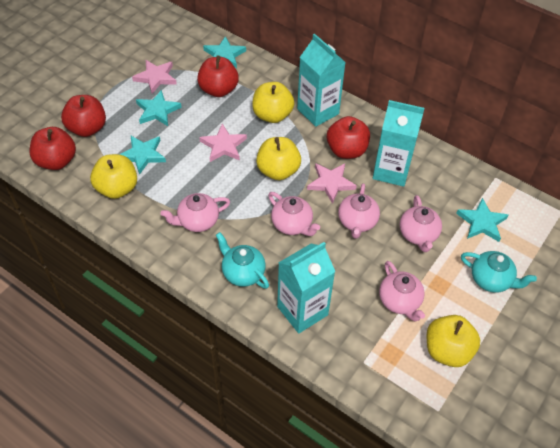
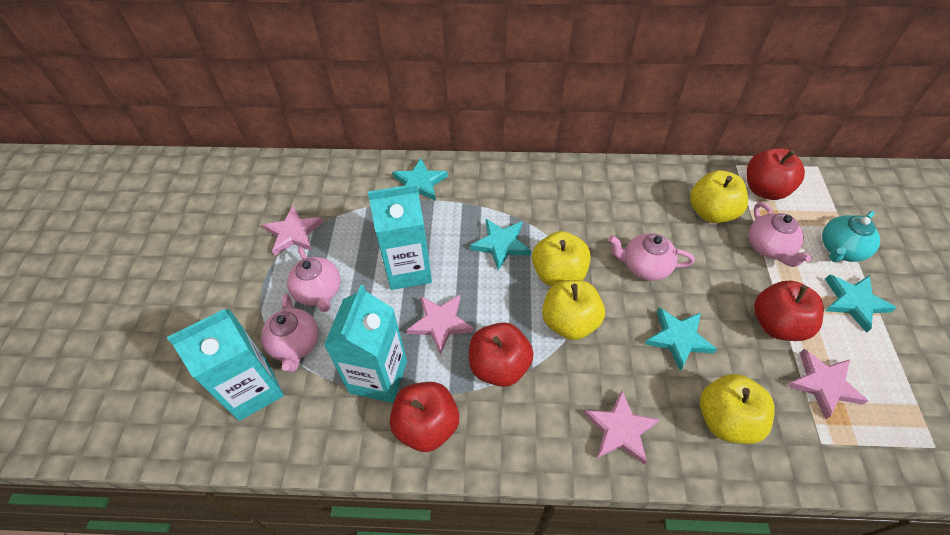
pink star: [132,60,177,94] [199,124,247,162] [307,163,357,204] = 3 -> [263,206,324,256] [407,295,474,355] [584,391,660,465] [787,349,868,419] = 4
pink teapot: [160,193,230,232] [268,192,320,236] [338,183,380,239] [379,261,425,322] [400,195,442,252] = 5 -> [261,294,318,373] [287,247,340,312] [608,233,695,281] [749,202,812,267] = 4
turquoise teapot: [216,232,269,289] [461,251,537,293] = 2 -> [822,211,880,262] = 1

